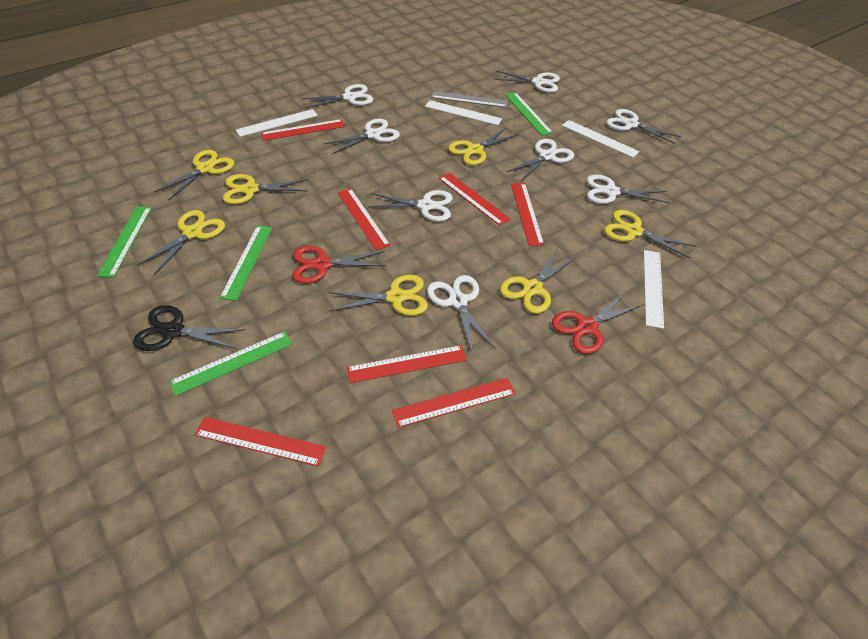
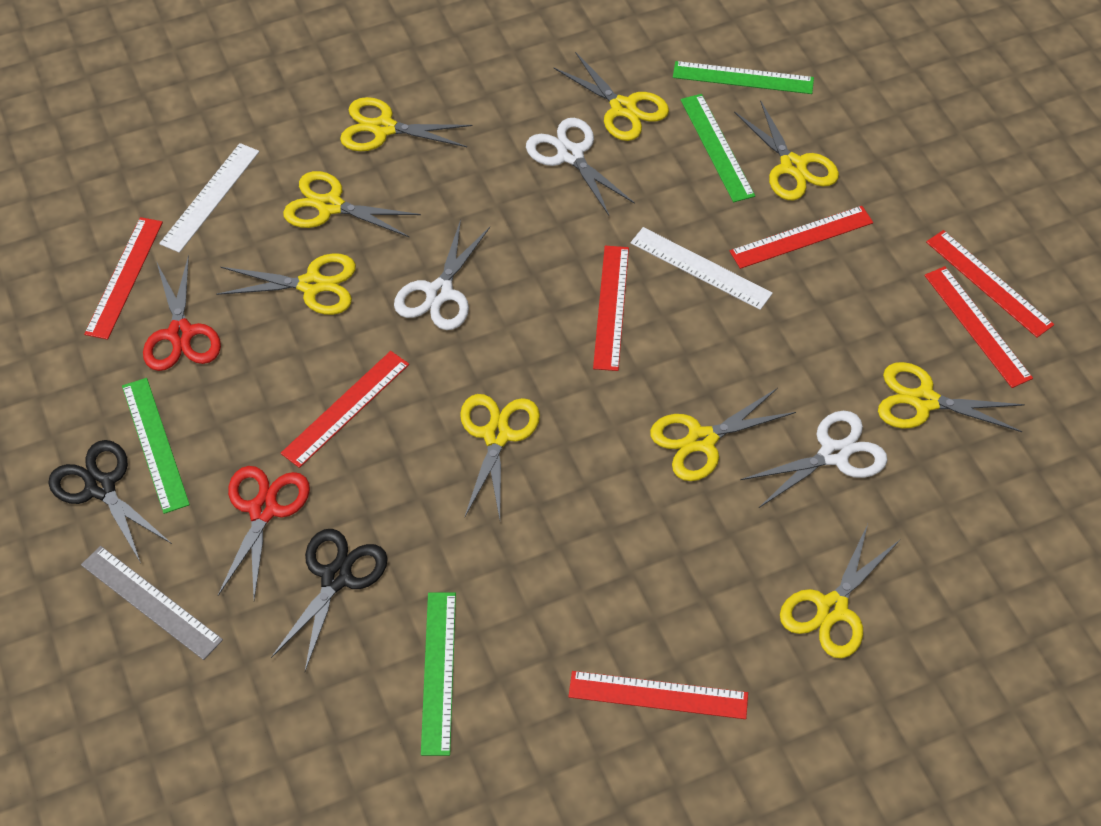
black scissors: [133,305,246,351] = 1 -> [48,440,172,563] [271,529,388,671] = 2
white ruler: [236,109,318,137] [425,100,502,125] [562,120,640,158] [644,250,664,329] = 4 -> [159,143,259,253] [630,227,773,310] = 2
white scissors: [301,84,373,109] [324,118,400,154] [368,190,453,222] [427,275,495,352] [493,71,560,93] [507,139,574,181] [587,175,669,204] [606,109,681,144] = 8 -> [394,219,490,330] [526,118,635,215] [740,411,888,508] = 3
yellow scissors: [137,210,225,275] [154,150,234,200] [223,174,308,204] [328,275,428,316] [448,128,519,165] [500,248,576,314] [604,210,695,258] = 7 -> [216,253,356,315] [283,171,421,237] [340,97,473,151] [460,394,540,519] [554,52,669,141] [650,388,796,481] [734,100,839,200] [780,524,900,658] [878,362,1025,432] = 9

